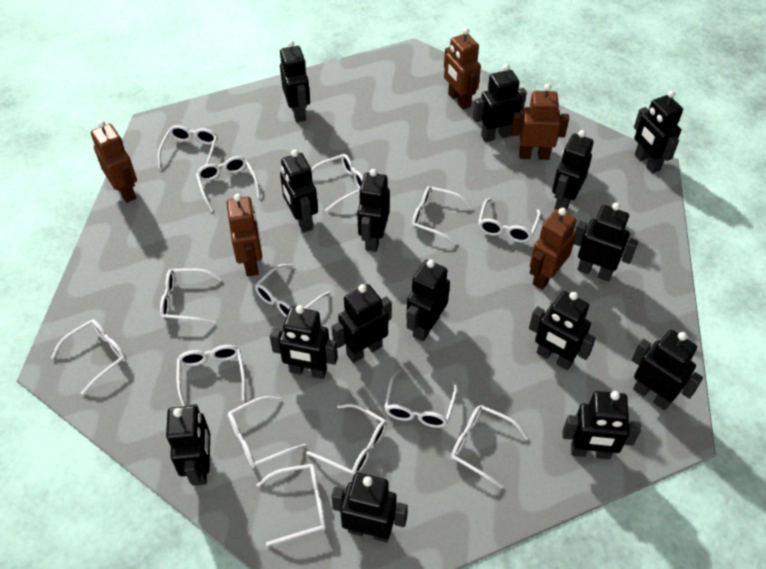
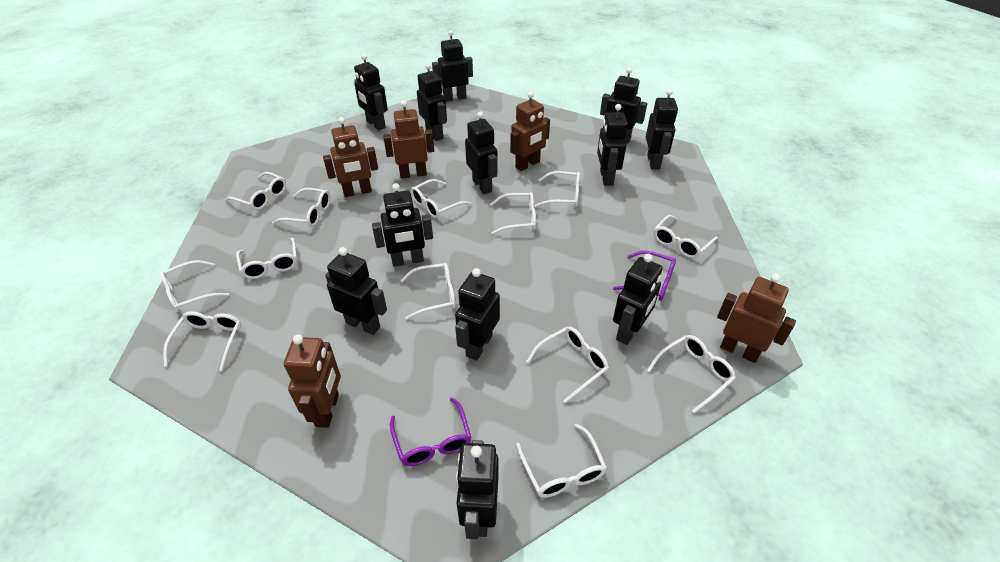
black robot: [166,404,210,486] [270,305,338,379] [280,40,310,122] [280,150,318,233] [331,473,408,542] [332,284,391,363] [357,169,390,252] [406,259,450,341] [473,64,527,142] [529,291,596,370] [552,130,594,210] [562,391,641,459] [574,203,638,282] [632,330,703,410] [634,91,683,173] = 15 -> [325,247,387,335] [354,54,388,130] [372,183,433,267] [417,63,447,141] [432,30,473,102] [455,268,500,361] [456,440,498,539] [465,112,498,194] [597,104,628,186] [600,67,647,144] [613,254,663,345] [646,89,678,170] = 12
purple glasses: none = 0 -> [390,398,471,466] [613,251,676,301] = 2
white glasses: [51,319,126,395] [158,125,218,168] [160,268,222,325] [177,345,246,406] [196,156,260,212] [228,396,306,468] [255,264,331,317] [257,464,326,546] [306,403,387,476] [311,154,363,212] [384,370,457,428] [412,186,472,245] [451,405,529,489] [478,198,541,243] = 14 -> [160,260,229,312] [163,311,241,371] [225,172,286,210] [236,238,297,279] [272,188,331,227] [400,263,456,320] [411,179,472,218] [490,192,536,235] [516,424,607,498] [526,327,609,403] [535,171,580,207] [647,335,736,413] [654,215,718,258] = 13

